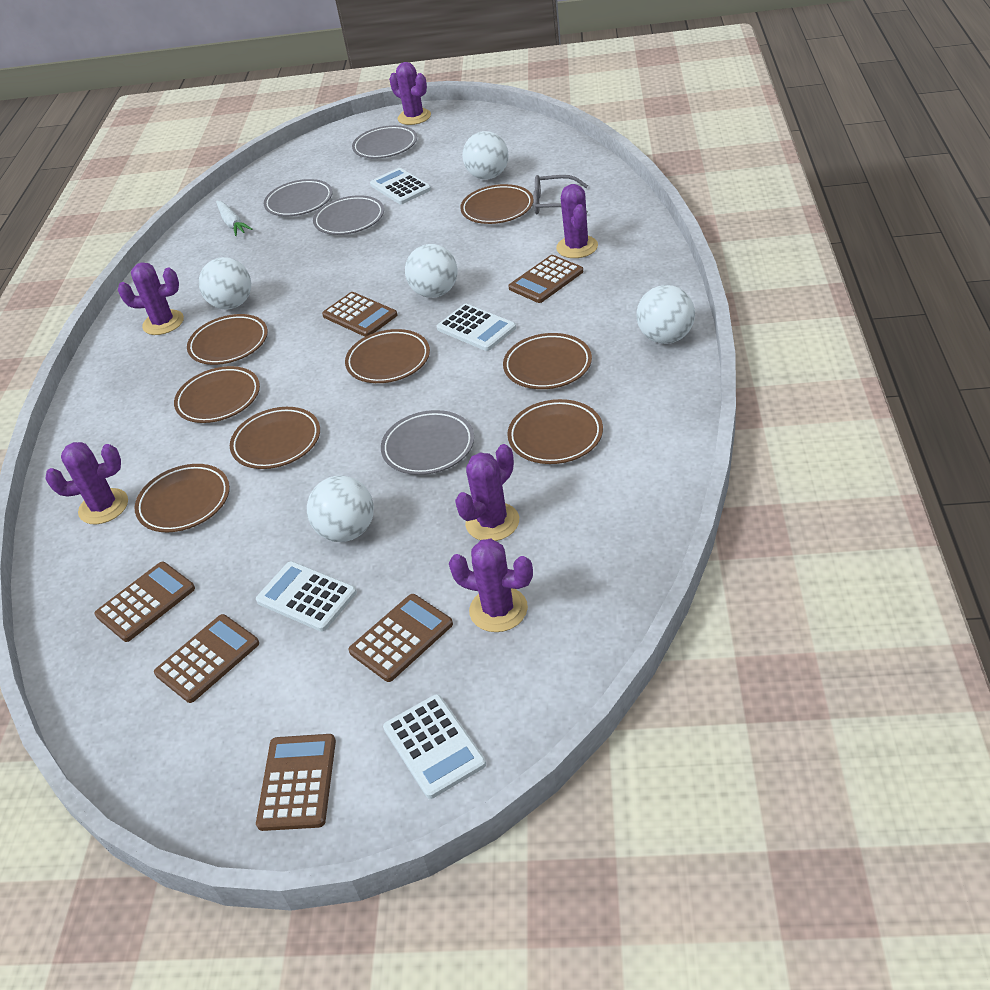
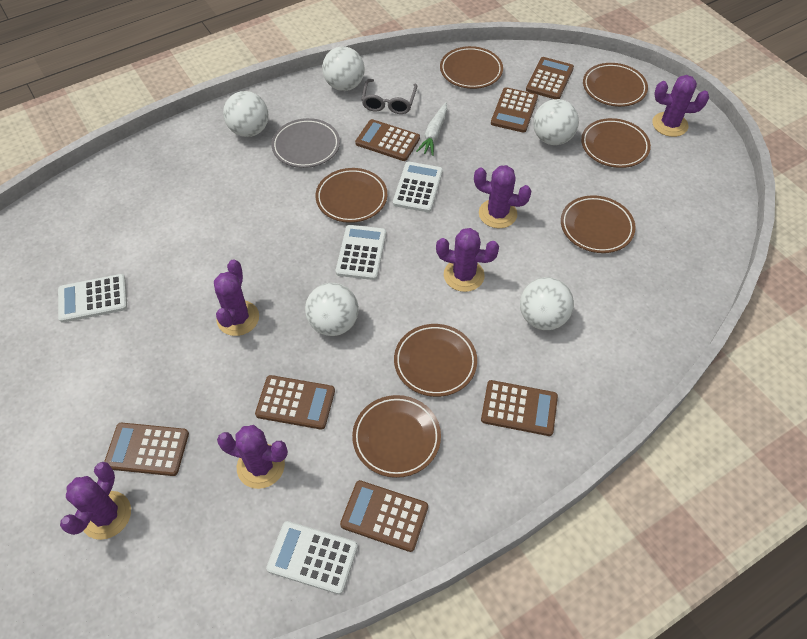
brown calculator: [95,562,195,642] [154,614,259,703] [256,734,336,831] [322,292,397,337] [348,594,453,682] [508,255,583,303] = 6 -> [104,423,189,476] [255,375,335,430] [340,480,428,552] [355,119,420,161] [481,380,558,436] [491,87,538,133] [526,57,574,99] = 7
brown plate: [135,464,230,532] [174,366,260,423] [187,314,268,365] [230,407,320,469] [345,329,430,383] [460,184,533,224] [503,333,592,389] [507,399,603,464] = 8 -> [315,168,387,223] [352,395,441,478] [394,324,477,397] [440,46,503,89] [561,195,636,253] [581,118,651,168] [583,63,648,107] = 7
grey plate: [264,179,333,216] [313,195,384,235] [352,125,417,158] [381,410,474,475] = 4 -> [271,118,340,168] = 1

